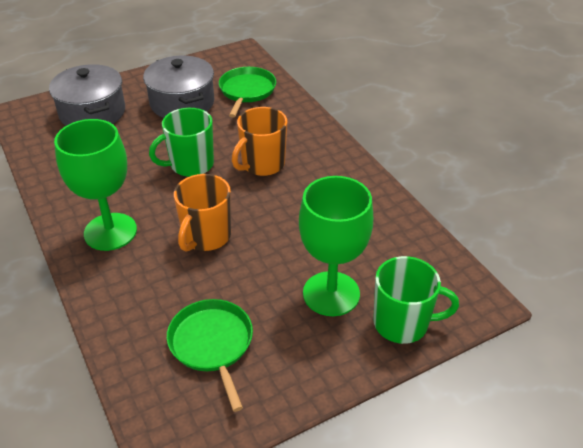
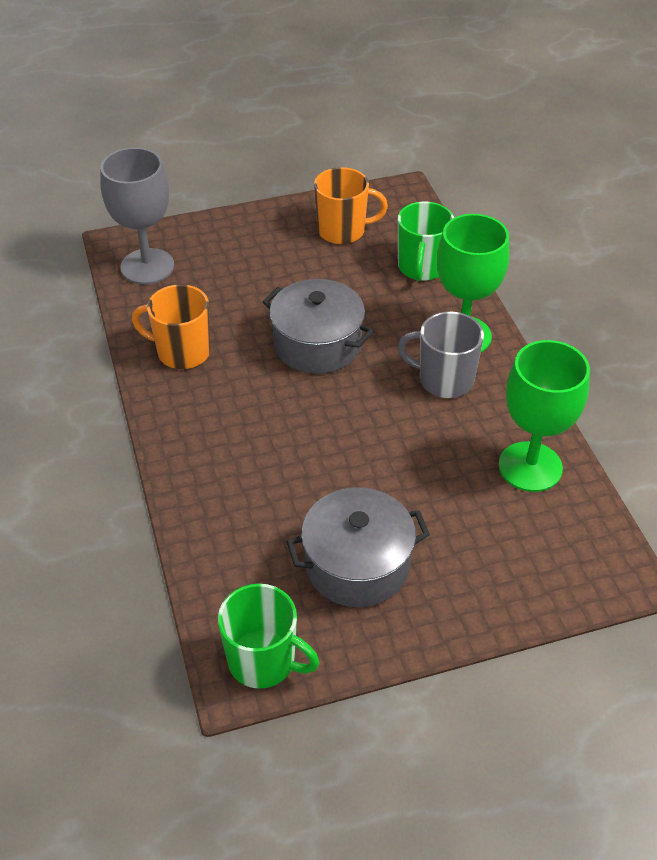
green pan: [167,299,253,412] [219,67,276,117] = 2 -> none = 0
grey goblet: none = 0 -> [100,147,174,284] = 1
grey mug: none = 0 -> [398,312,484,398] = 1

